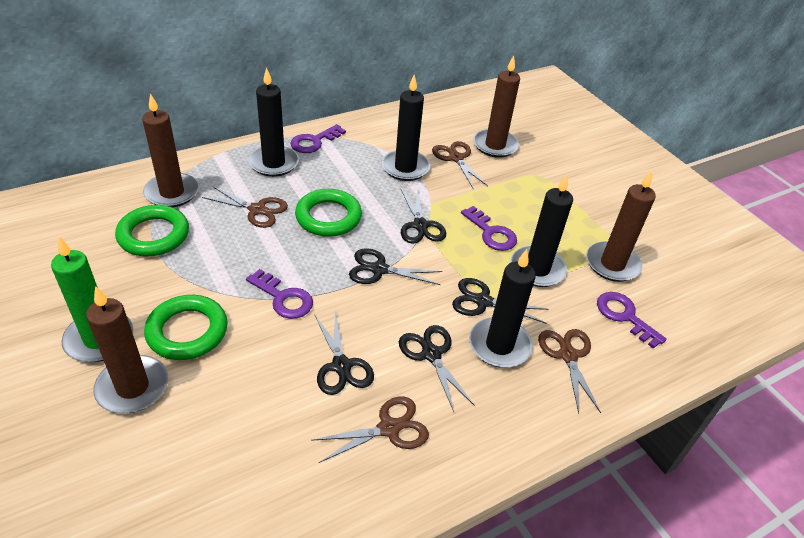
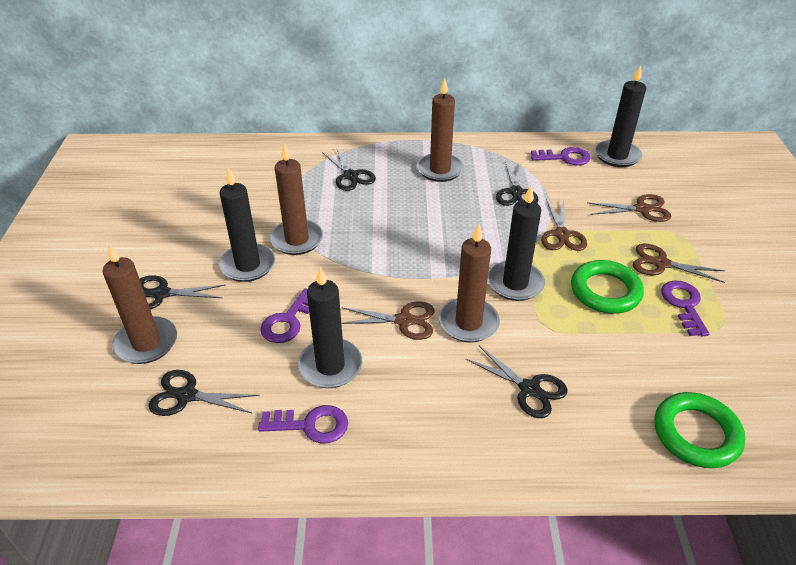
green candle: [51,236,133,362] = 1 -> none = 0
green ring: [115,205,189,256] [144,295,228,360] [295,189,362,237] = 3 -> [571,260,644,314] [655,392,746,468] = 2

